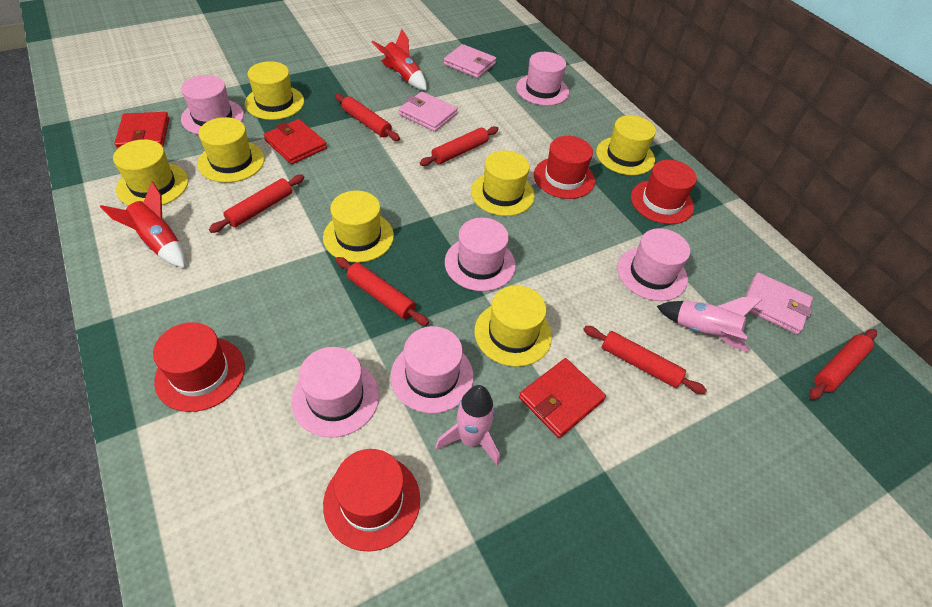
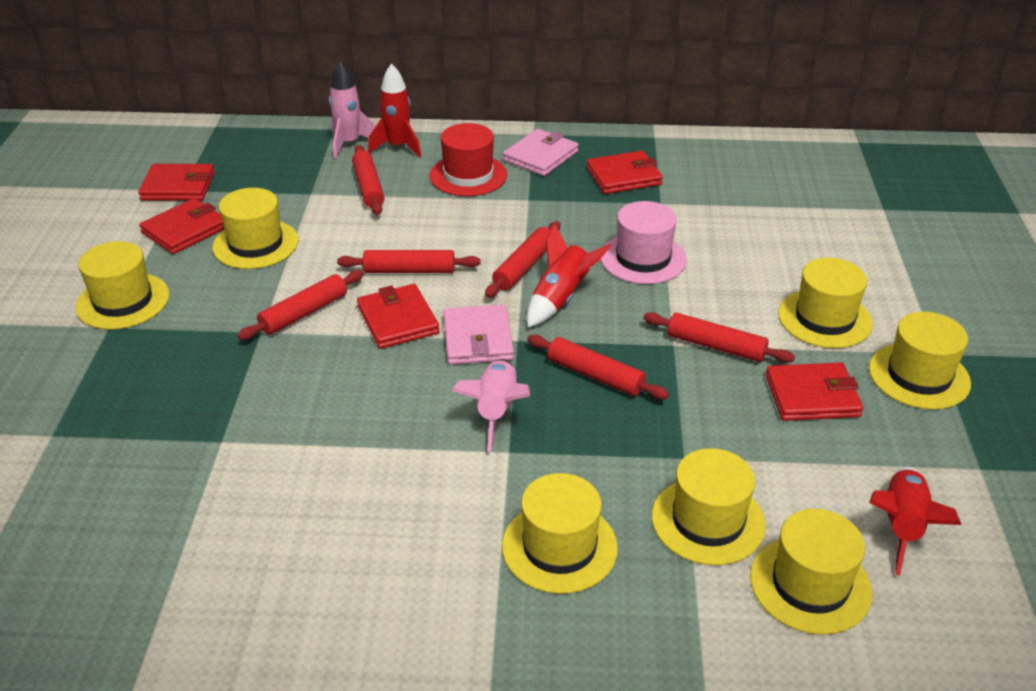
pink hat: [181,75,244,135] [291,347,379,438] [390,326,474,413] [445,218,516,291] [516,52,569,106] [617,228,690,301] = 6 -> [601,201,687,284] = 1
pink wallet: [399,91,458,132] [444,44,496,78] [745,272,813,334] = 3 -> [443,304,514,365] [503,129,579,176] = 2
red hat: [153,322,245,412] [323,449,420,552] [534,136,595,199] [631,160,697,224] = 4 -> [430,123,507,196] = 1
red rocket: [100,182,185,268] [371,29,427,91] = 2 -> [368,63,421,158] [527,224,611,327] [869,467,961,576] = 3
red wallet: [114,112,169,149] [264,119,327,164] [519,358,606,438] = 3 -> [138,164,215,201] [139,198,224,254] [357,284,440,349] [587,151,663,194] [766,362,863,421] = 5

